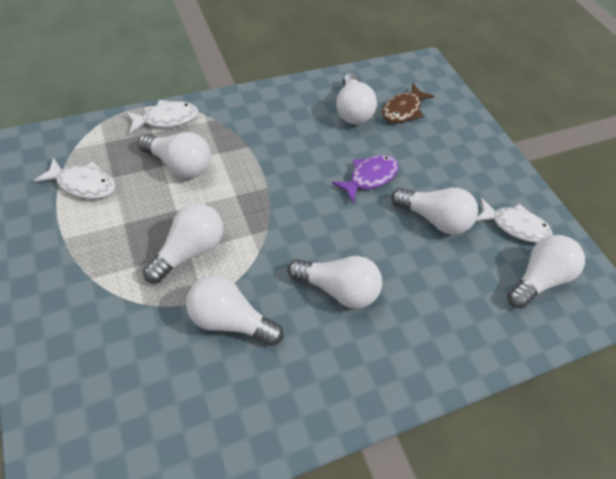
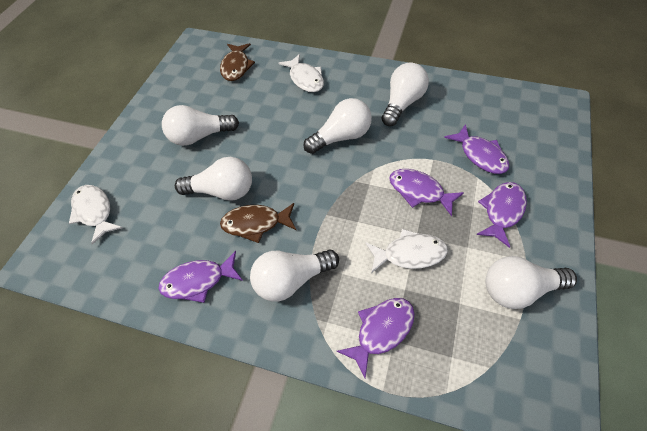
brown fish: [382,83,434,123] = 1 -> [220,43,255,81] [220,203,296,243] = 2
purple fish: [332,155,399,204] = 1 -> [158,251,243,303] [336,298,415,378] [389,169,464,216] [444,124,509,174] [476,182,527,248] = 5
white light bulb: [138,132,211,178] [143,203,224,283] [186,275,283,346] [287,256,382,308] [336,73,377,124] [391,188,478,234] [507,235,585,309] = 7 -> [162,105,239,146] [175,157,252,201] [250,250,339,302] [303,98,372,154] [382,62,429,126] [485,256,577,309] = 6

